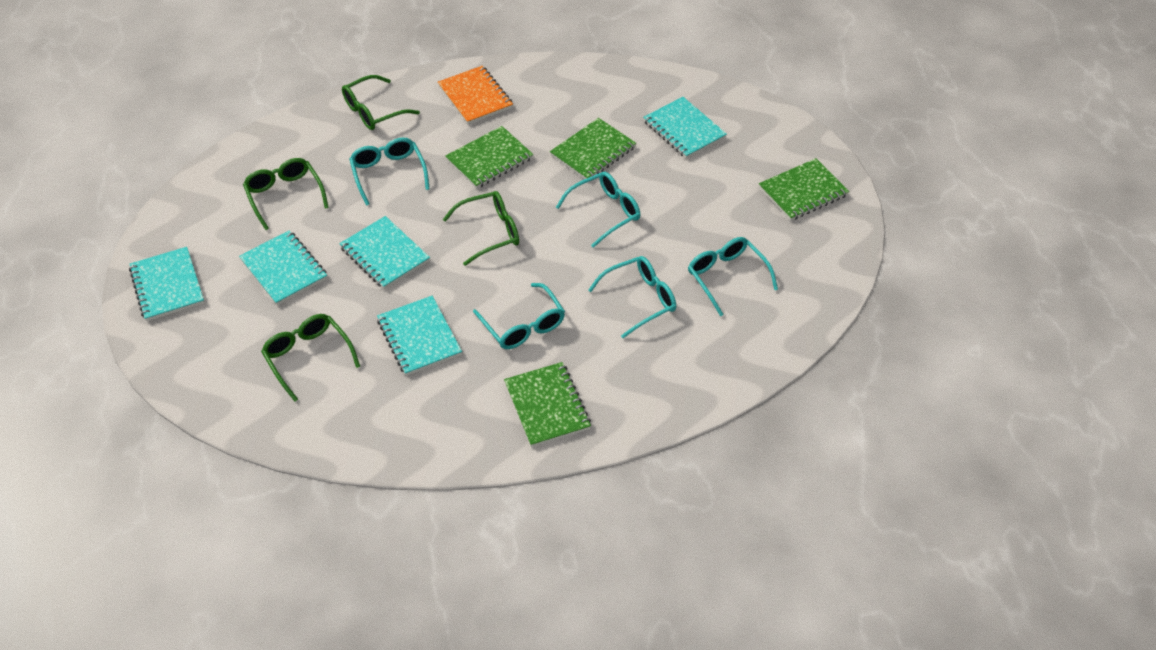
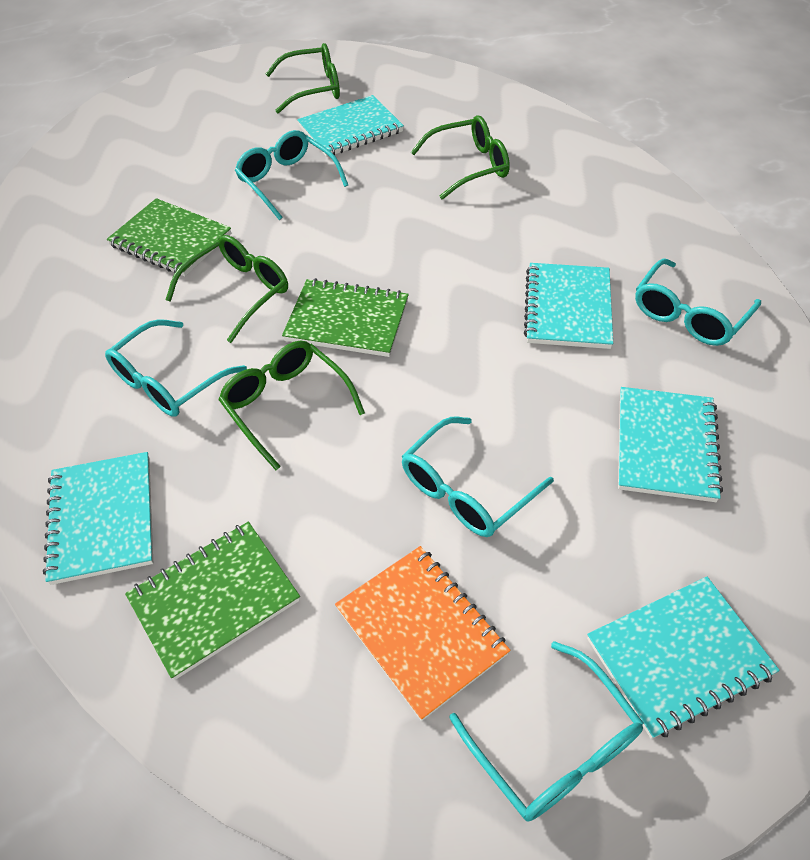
green notebook: [445,126,533,189] [504,362,591,447] [550,118,636,179] [759,158,849,221] = 4 -> [107,198,231,277] [125,522,300,680] [282,278,409,357] = 3

